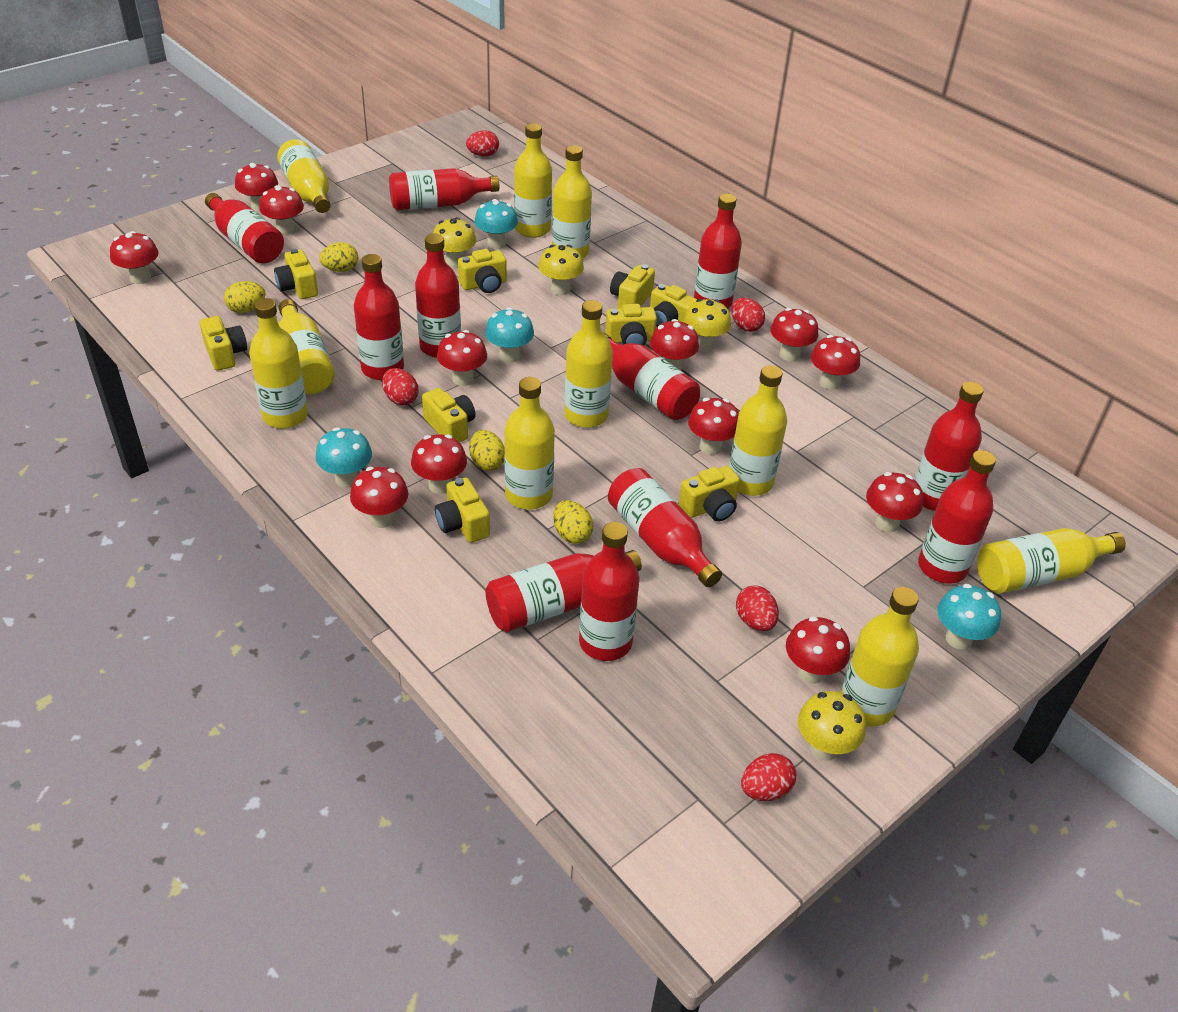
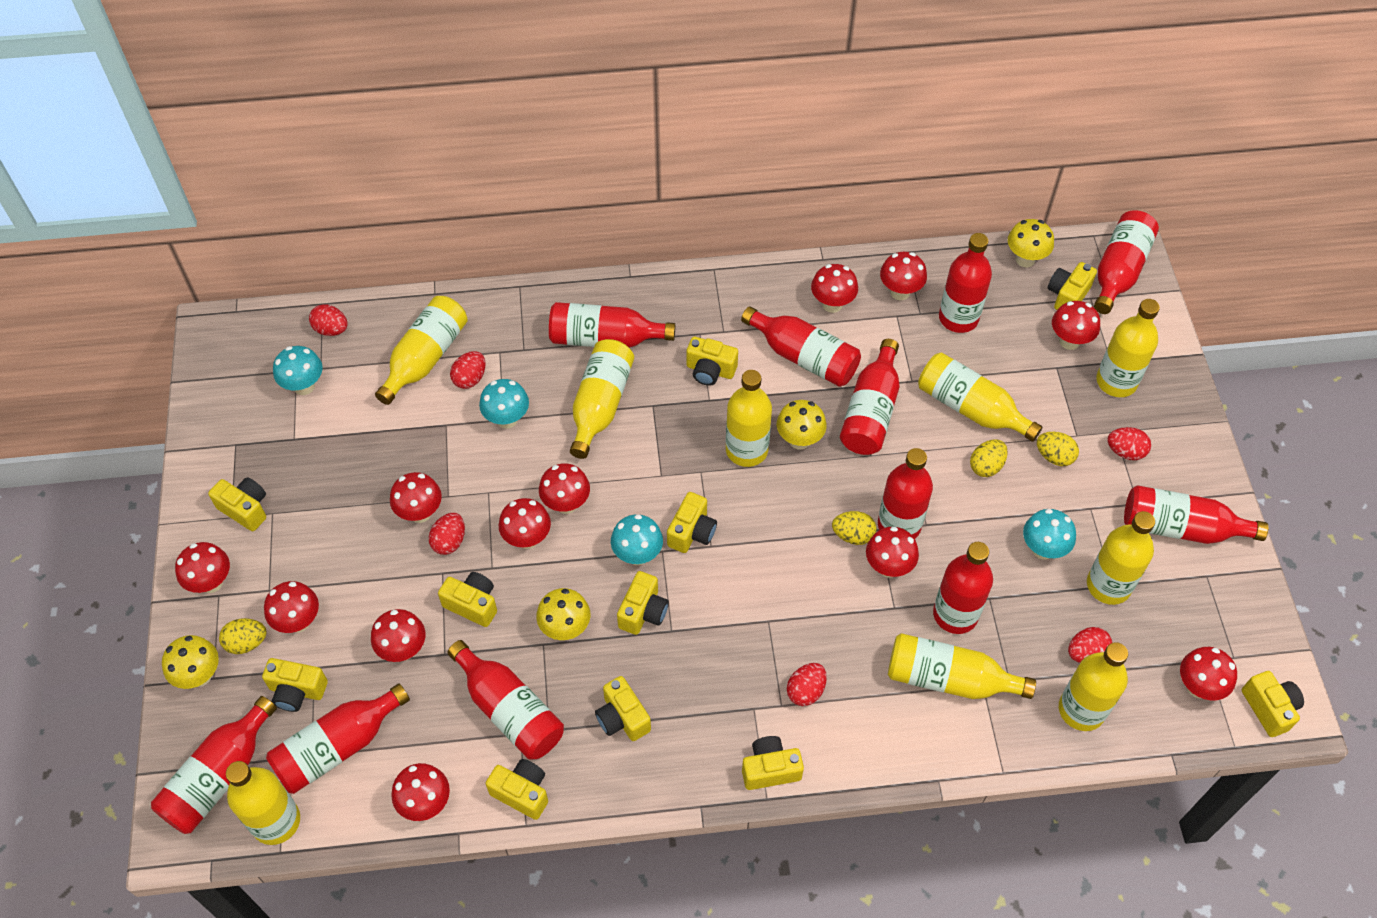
red egg: [382,368,419,406] [466,131,499,157] [731,298,765,332] [736,585,779,631] [741,753,796,801] = 5 -> [309,304,348,336] [429,513,465,555] [450,351,486,389] [787,663,827,706] [1068,627,1112,663] [1107,427,1151,460] = 6
yellow bottle: [249,298,308,428] [277,139,331,213] [278,299,335,394] [504,377,555,510] [514,123,552,238] [552,145,592,258] [564,300,613,428] [729,365,787,496] [841,587,919,727] [977,528,1126,594] = 10 -> [226,761,300,845] [375,296,468,405] [570,339,634,459] [726,370,772,467] [888,633,1036,699] [918,352,1042,442] [1059,642,1128,731] [1087,511,1155,605] [1096,299,1160,397] = 9
yellow camera: [200,316,247,371] [274,249,318,299] [422,388,476,442] [435,478,490,543] [458,249,507,293] [605,304,657,346] [610,264,655,308] [650,284,697,327] [679,466,740,521] = 9 -> [208,477,266,531] [262,658,328,712] [438,572,497,627] [486,759,548,820] [595,676,651,741] [617,571,669,635] [667,492,717,553] [687,337,738,386] [742,736,804,790] [1048,262,1097,310] [1242,671,1304,737] = 11

